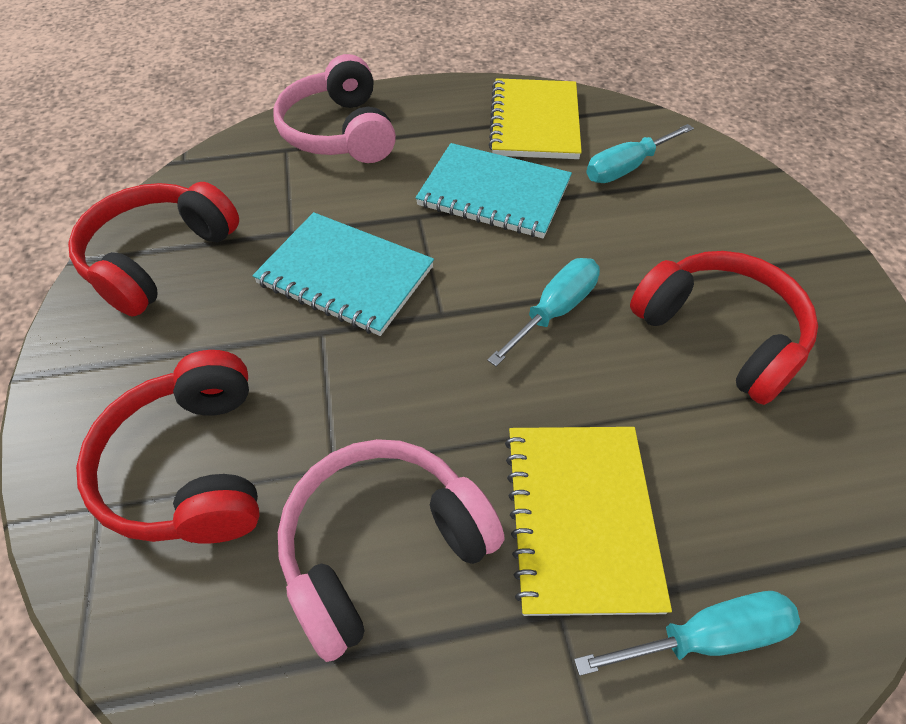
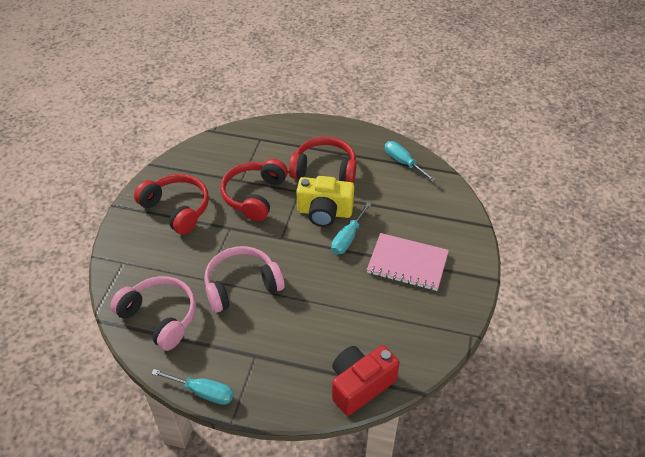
pink notebook: none = 0 -> [367,233,449,291] = 1
red camera: none = 0 -> [332,345,400,416] = 1
turquoise notebook: [252,212,434,336] [415,143,572,238] = 2 -> none = 0
yellow camera: none = 0 -> [296,176,354,227] = 1
yellow notebook: [489,78,582,159] [505,427,672,616] = 2 -> none = 0

